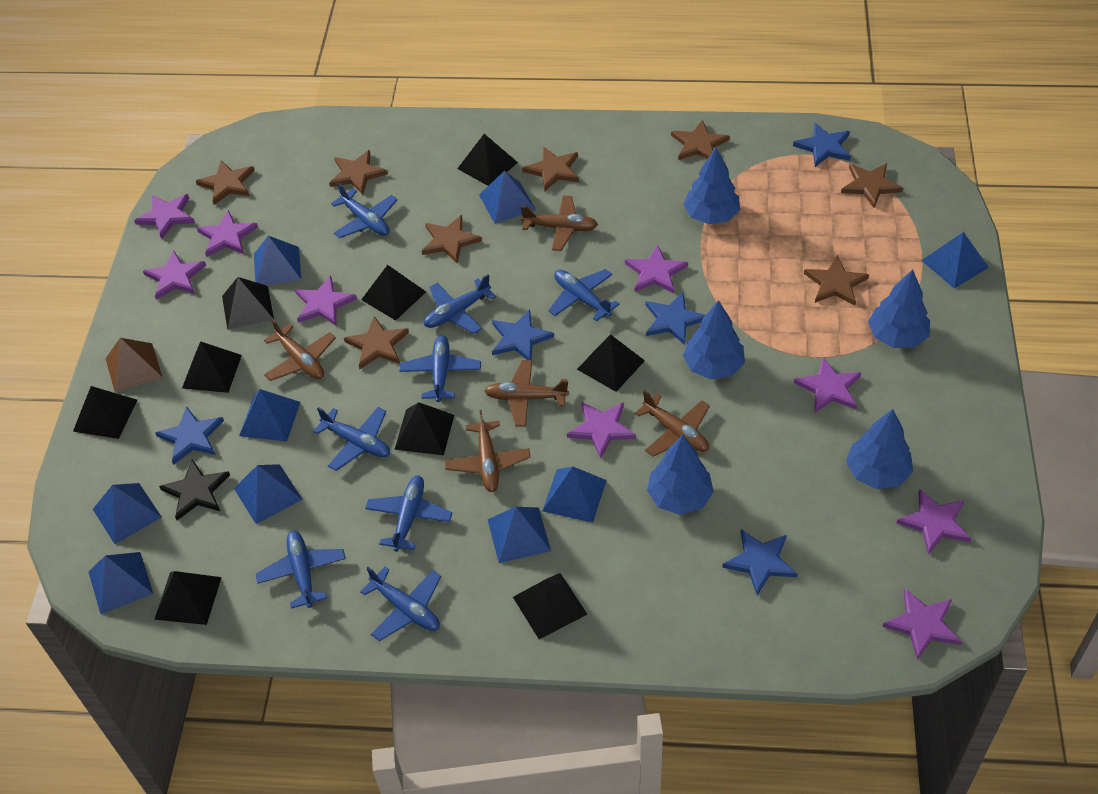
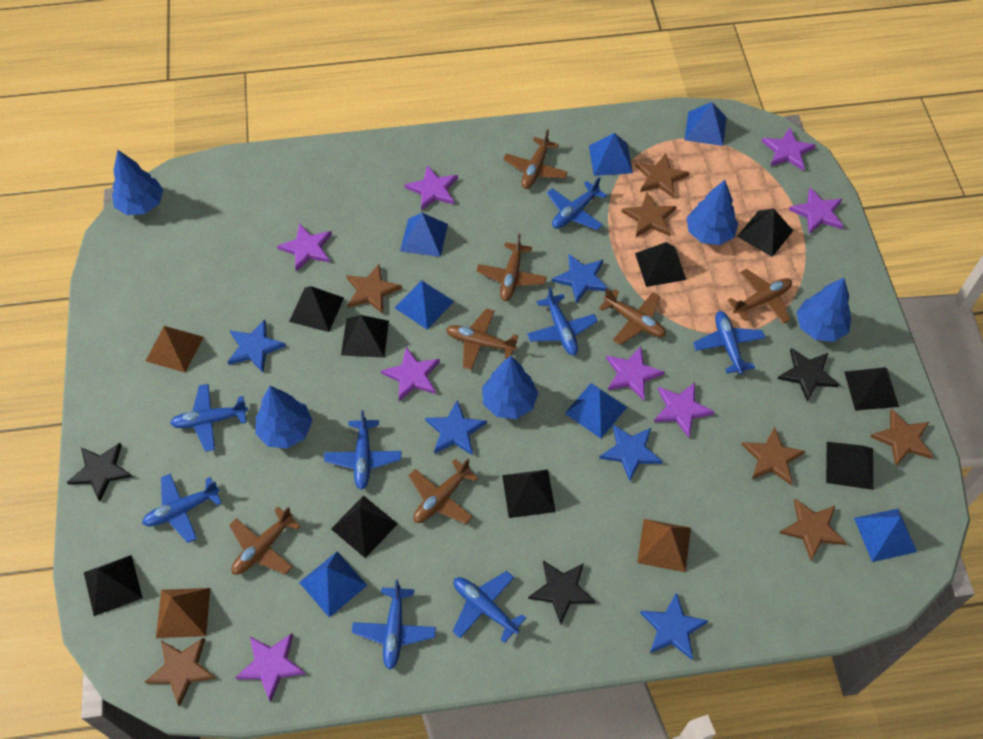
black star: [159,459,230,520] = 1 -> [67,443,133,501] [528,560,596,625] [778,348,840,402] = 3
blue pyramid: [89,552,153,614] [93,483,162,544] [234,464,303,524] [239,389,300,442] [254,236,301,285] [479,171,536,224] [487,507,551,563] [542,466,607,523] [921,232,989,288] = 9 -> [299,551,368,617] [395,280,454,330] [400,213,448,257] [565,383,627,438] [589,133,633,176] [685,102,726,146] [854,509,917,562] = 7
brown plane: [264,319,336,381] [444,410,531,492] [484,360,569,427] [520,195,598,251] [635,390,710,456] = 5 -> [229,507,300,575] [409,459,478,524] [446,309,518,370] [476,234,547,301] [503,129,568,189] [599,288,666,345] [727,269,792,324] = 7
brown pyramid: [105,338,162,393] = 1 -> [146,326,204,372] [156,588,210,638] [637,519,691,572] = 3
brown star: [196,160,255,205] [329,150,388,195] [344,316,409,369] [422,215,482,263] [522,147,579,191] [671,120,730,160] [804,255,869,306] [841,163,903,208] = 8 -> [145,638,216,707] [346,264,402,314] [621,193,677,237] [636,153,690,198] [741,427,805,485] [780,498,846,561] [870,409,934,467] = 7
purple star: [134,194,195,240] [143,250,206,300] [197,210,258,257] [295,276,357,326] [567,402,636,459] [625,244,688,293] [794,357,861,413] [882,589,962,660] [896,489,971,554] = 9 -> [235,633,306,702] [277,223,332,271] [381,347,440,401] [405,165,458,211] [606,346,664,401] [654,382,715,438] [761,128,816,171] [789,188,843,234] = 8

